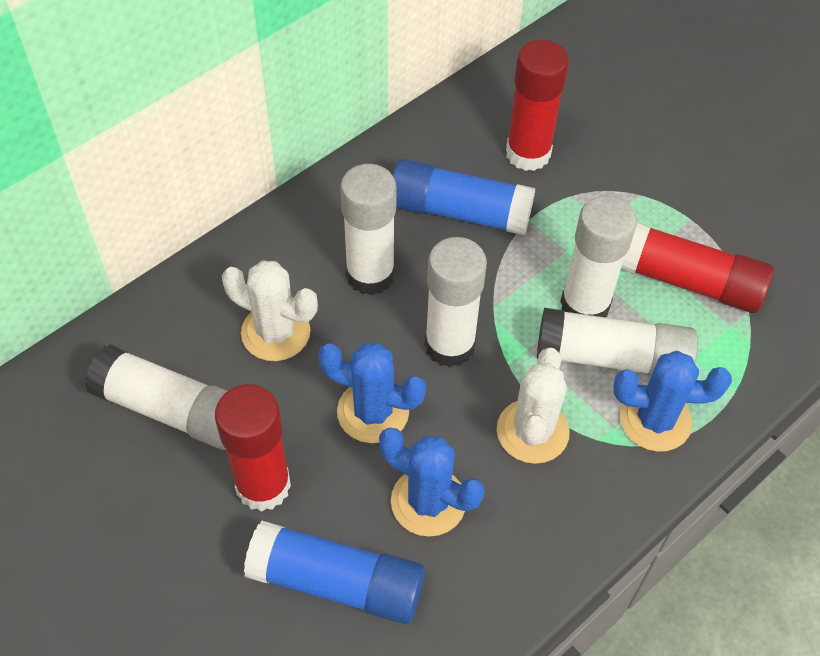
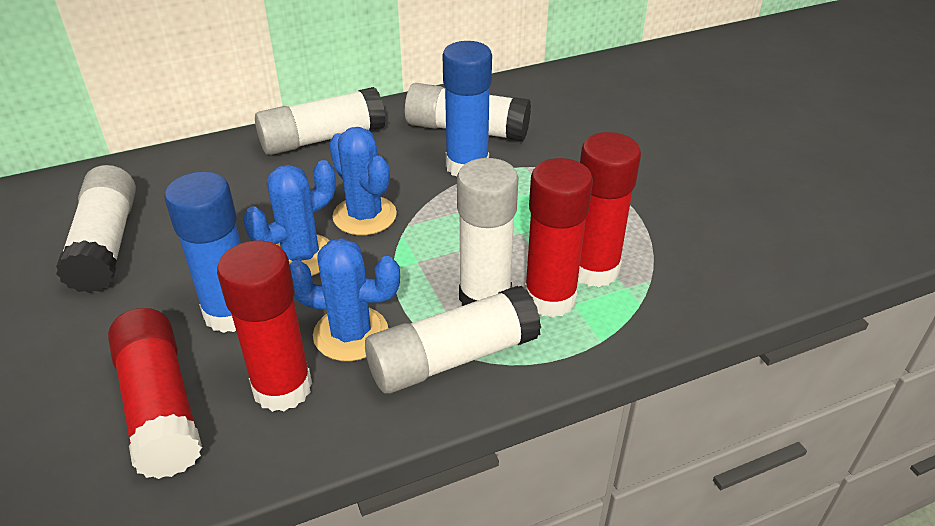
red glue stick: [215,384,291,512] [506,40,569,171] [621,223,774,313] = 3 -> [108,308,202,479] [217,240,312,412] [525,158,593,318] [578,132,641,287] = 4
white cactus: [222,260,318,361] [497,348,570,464] = 2 -> none = 0

